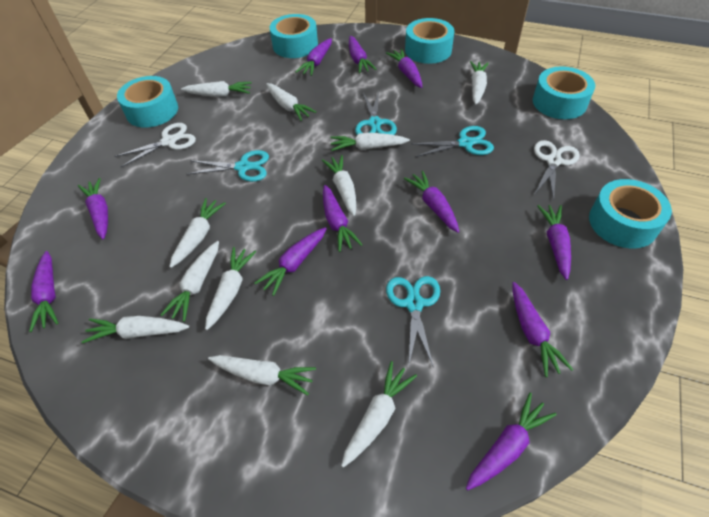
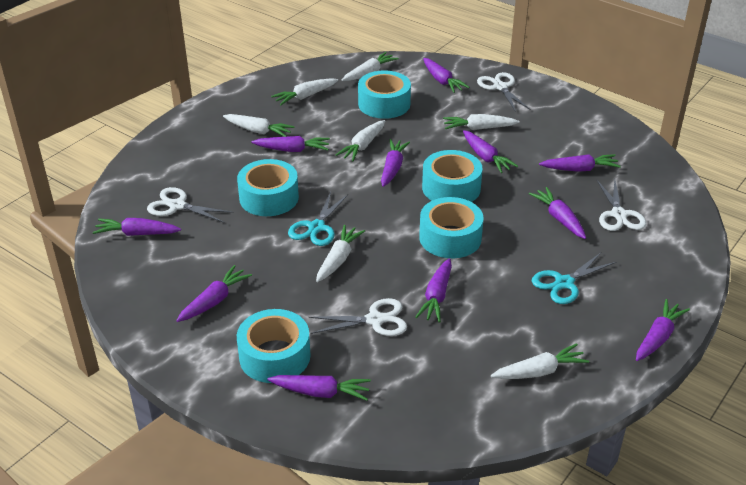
turquoise scissors: [188,150,269,182] [355,91,397,135] [386,276,440,368] [412,126,494,157] = 4 -> [288,192,348,246] [532,253,616,304] = 2
white carrot: [82,316,189,343] [161,241,219,322] [169,198,226,268] [181,81,252,97] [205,247,256,330] [208,355,316,396] [266,83,316,121] [322,155,356,216] [330,133,410,151] [341,361,417,468] [470,61,488,105] = 11 -> [223,114,295,137] [271,78,338,105] [316,225,365,282] [336,120,385,162] [342,52,399,81] [443,114,519,130] [491,343,589,379] = 7
white scissors: [114,123,196,167] [534,140,580,201] = 2 -> [147,187,234,223] [309,298,407,336] [477,72,531,112] [596,179,646,231] = 4

